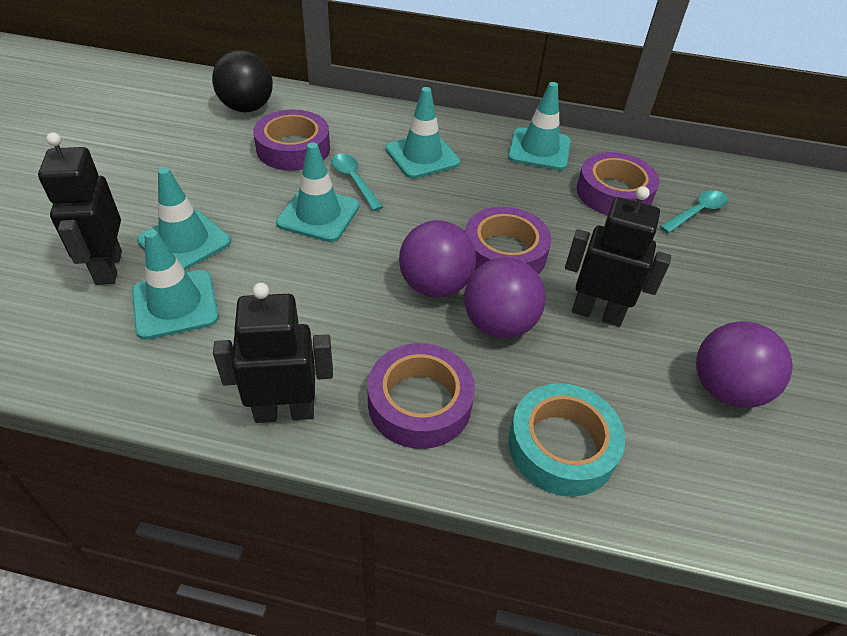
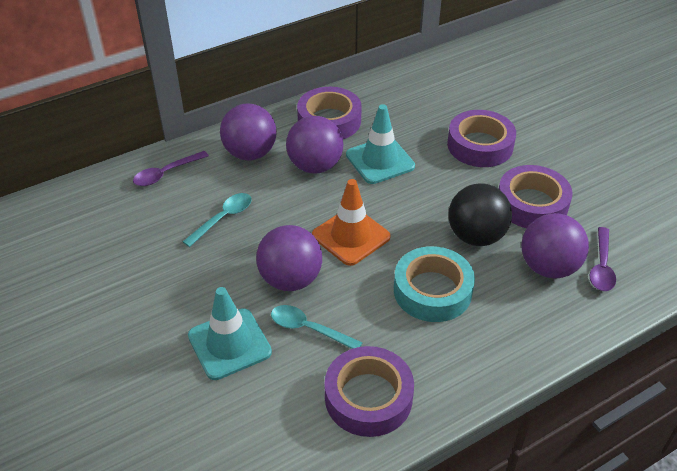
black robot: [38,132,122,285] [213,283,333,423] [565,186,671,327] = 3 -> none = 0
orange traffic cone: none = 0 -> [312,179,391,266] = 1
purple ball: [399,220,476,298] [464,257,546,338] [696,321,793,408] = 3 -> [220,104,277,161] [256,225,322,291] [286,116,343,174] [521,213,589,279] = 4
purple spoon: none = 0 -> [133,151,209,186] [590,227,616,291] = 2
turquoise traffic cone: [132,230,219,340] [137,167,231,270] [276,142,359,242] [386,87,460,179] [508,82,571,170] = 5 -> [188,287,272,380] [346,104,415,184] = 2

